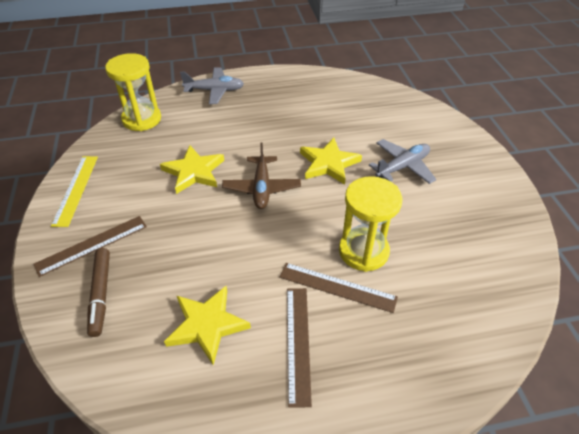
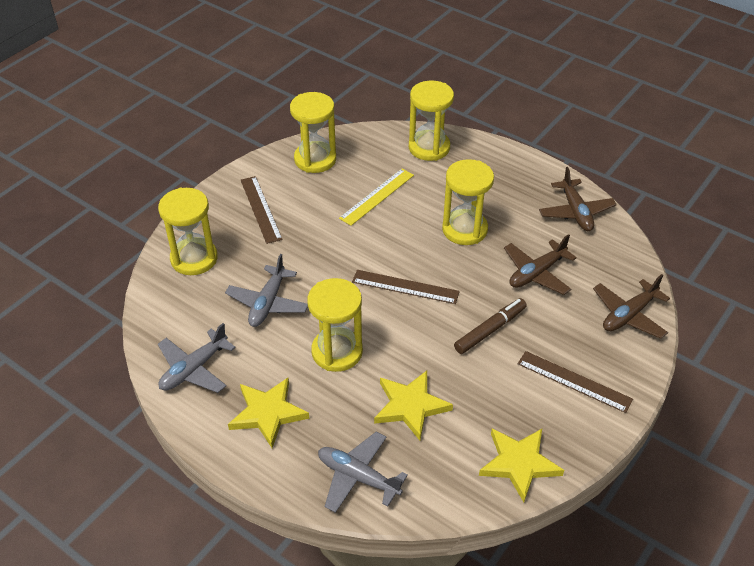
brown plane: [222,143,301,209] = 1 -> [504,234,577,295] [539,167,617,231] [593,274,670,339] = 3
grey plane: [180,67,244,104] [369,139,436,184] = 2 -> [158,323,236,393] [225,254,308,327] [318,432,408,513] = 3
yellow hourglass: [105,53,161,131] [339,176,402,272] = 2 -> [158,188,218,275] [290,92,336,173] [307,278,363,372] [409,81,454,161] [442,159,494,245] = 5

